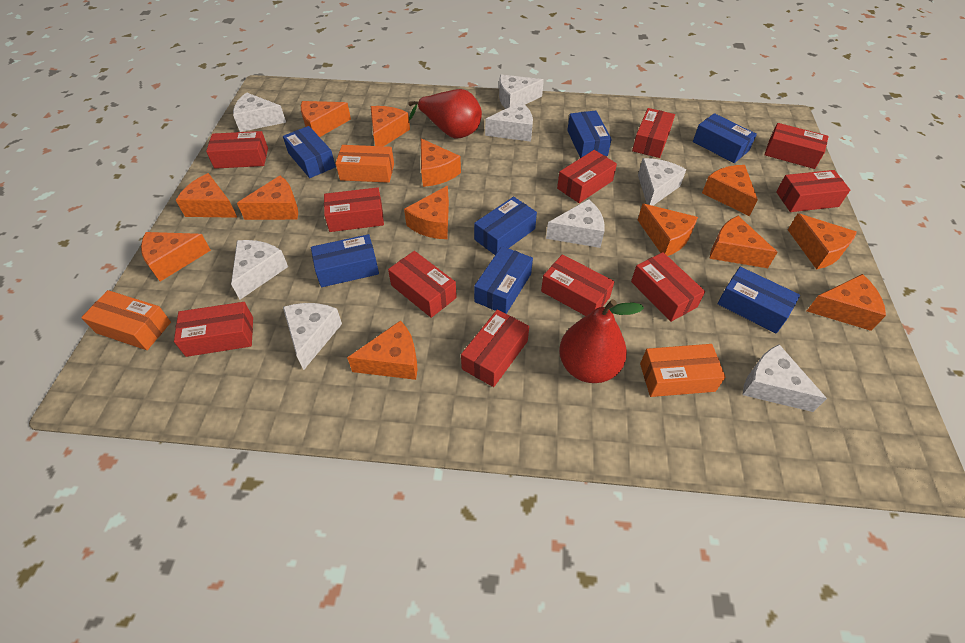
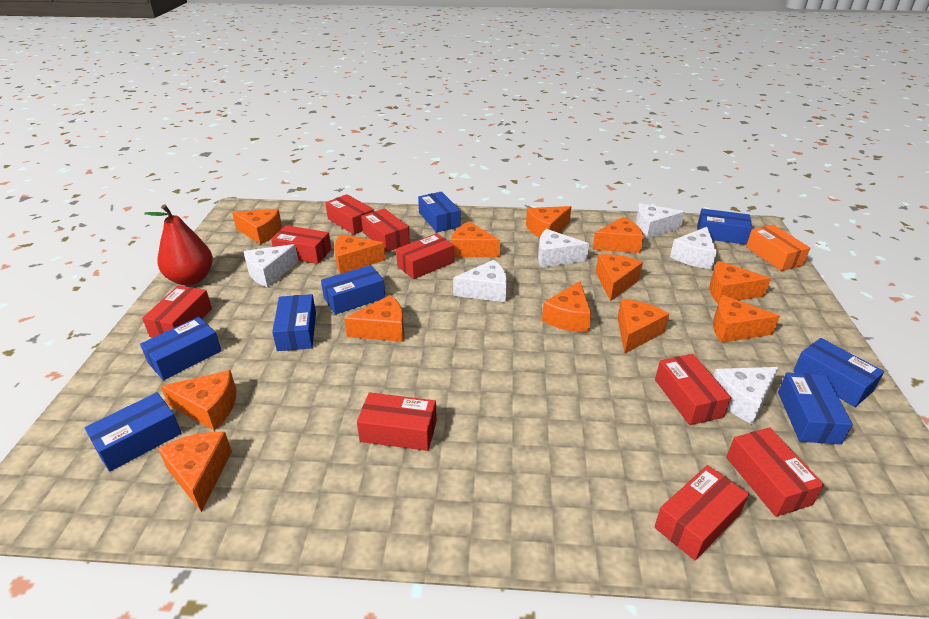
blue box: [283,126,336,178] [311,234,379,287] [474,197,537,255] [474,246,533,314] [567,110,612,158] [693,113,757,163] [717,267,800,333] = 7 -> [85,392,181,472] [140,317,222,380] [272,294,316,351] [321,265,385,314] [418,192,460,232] [697,209,752,245] [778,373,853,445] [793,338,884,407] = 8
orange box: [81,290,171,350] [336,145,394,183] [640,344,725,397] = 3 -> [746,225,810,271] = 1
red box: [174,302,253,357] [206,131,268,169] [324,187,384,232] [388,251,457,318] [461,310,529,387] [541,254,615,316] [557,150,617,203] [631,252,705,322] [632,108,675,158] [765,123,829,169] [776,170,850,212] = 11 -> [142,285,212,338] [271,225,331,264] [325,194,374,235] [357,392,437,451] [361,208,410,252] [396,233,454,279] [654,465,749,560] [655,354,731,425] [726,427,824,517] = 9
red pear: [408,89,482,139] [559,299,644,383] = 2 -> [144,204,213,286] = 1
white cheese: [231,240,288,300] [233,92,286,132] [283,303,342,370] [485,102,533,142] [499,75,544,109] [546,199,605,248] [638,158,686,206] [743,344,827,412] = 8 -> [244,244,298,287] [453,260,507,302] [538,229,589,268] [635,203,685,239] [670,227,717,269] [713,367,779,424] = 6

